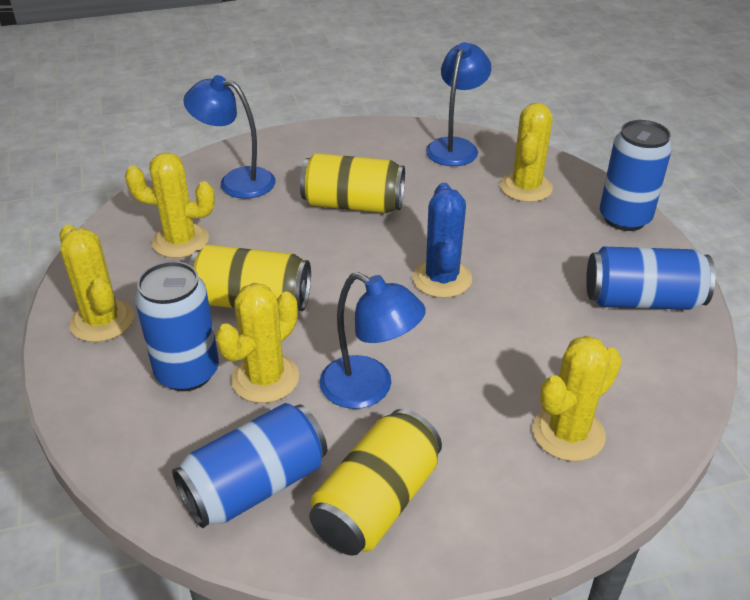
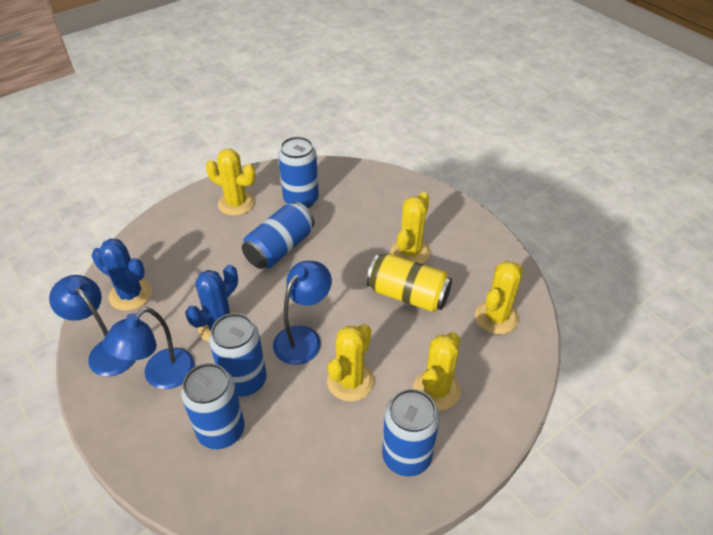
blue cactus: [412,183,472,298] = 1 -> [92,239,152,311] [185,265,238,342] = 2
blue can: [135,261,219,391] [172,403,327,528] [586,247,715,310] [600,120,672,231] = 4 -> [181,363,245,449] [209,313,267,397] [242,202,315,269] [278,136,319,208] [382,389,439,477] = 5
yellow can: [189,245,311,311] [300,153,405,213] [309,409,442,556] = 3 -> [367,254,452,312] = 1

